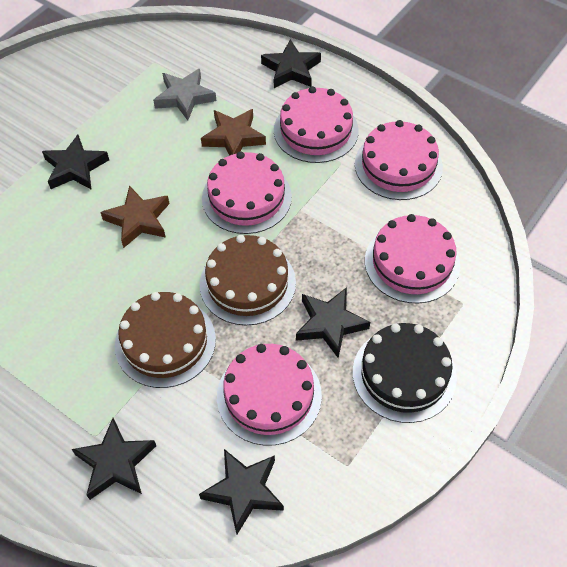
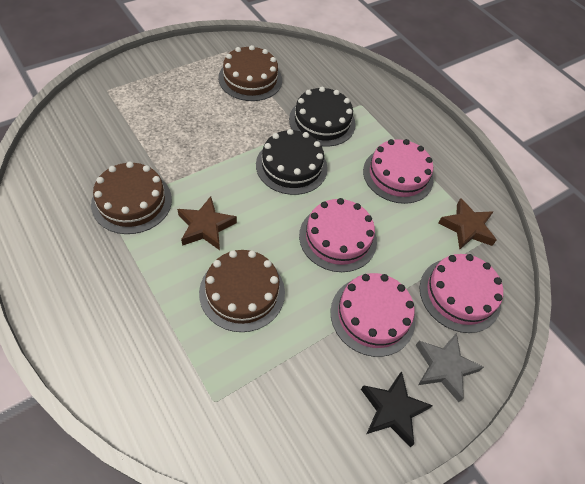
black cake: [353,323,457,423] = 1 -> [256,129,328,195] [289,87,356,147] = 2
black star: [42,134,109,190] [72,418,156,500] [199,449,284,535] [261,40,321,88] [296,287,370,358] = 5 -> [361,371,433,447] = 1
brown cake: [115,292,216,388] [200,235,296,325] = 2 -> [91,162,172,234] [199,250,285,332] [218,45,282,101] = 3
pink cake: [202,151,292,234] [217,344,322,446] [274,86,359,163] [355,120,443,200] [365,214,460,304] = 5 -> [299,198,377,272] [331,273,415,357] [363,139,434,204] [419,254,503,333] = 4

